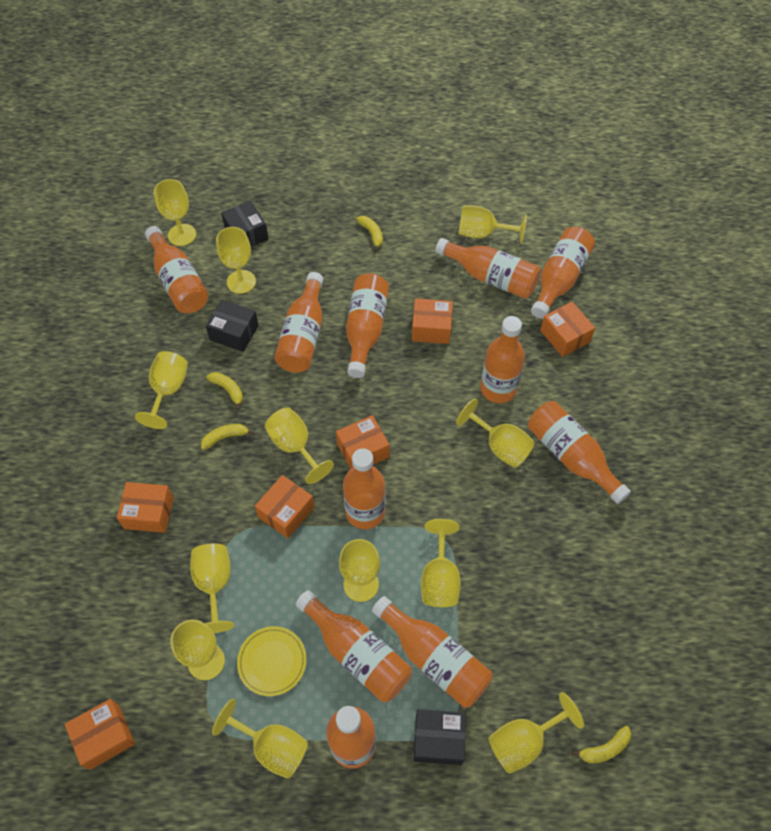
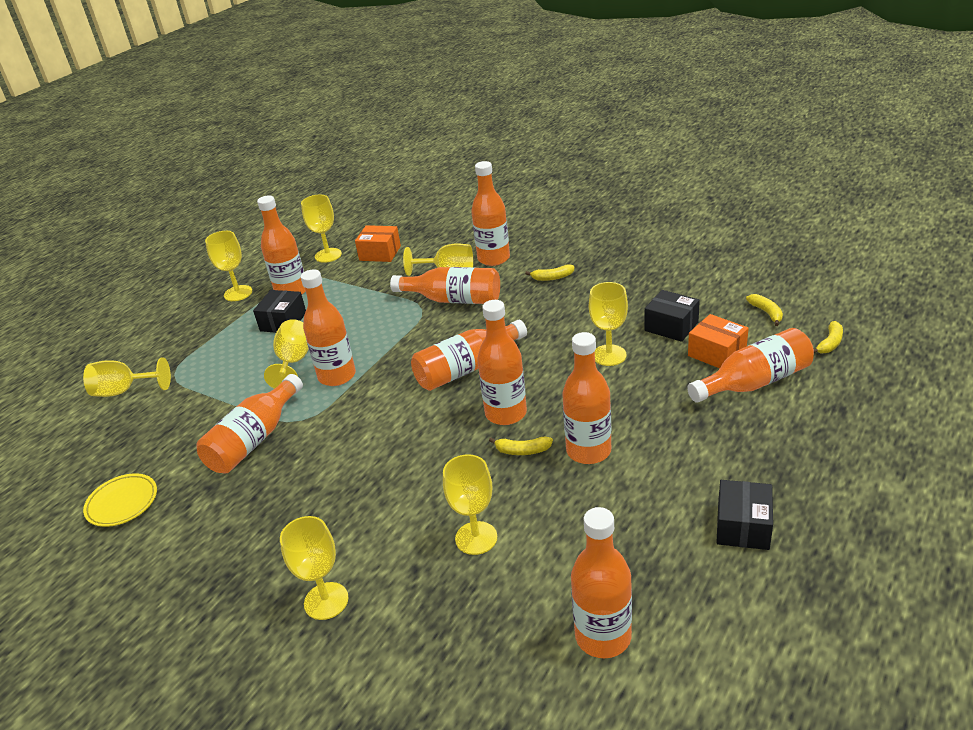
orange bottle: [145,226,209,313] [274,272,324,373] [296,590,412,702] [326,706,376,769] [343,448,385,529] [346,273,389,378] [372,596,493,708] [435,238,541,299] [480,316,525,403] [528,401,631,504] [531,227,595,319] = 11 -> [196,374,303,473] [257,195,306,295] [301,270,356,386] [390,267,500,304] [411,320,527,391] [471,161,510,266] [478,300,527,425] [562,332,611,464] [571,507,632,658] [687,328,814,403] = 10
orange box: [65,699,135,770] [117,482,174,533] [255,475,314,539] [336,415,390,469] [412,298,453,344] [540,302,595,357] = 6 -> [355,225,401,262] [688,314,749,368] = 2
yellow goblet: [135,351,188,429] [154,179,196,246] [171,619,225,680] [190,543,234,633] [212,699,308,779] [216,227,256,294] [265,407,334,484] [339,539,380,602] [421,519,461,607] [456,399,535,468] [458,206,527,244] [489,692,584,773] = 12 -> [83,357,171,397] [205,231,252,301] [264,319,309,389] [280,516,349,620] [301,195,342,263] [403,243,473,276] [443,454,497,555] [589,282,628,366] = 8

